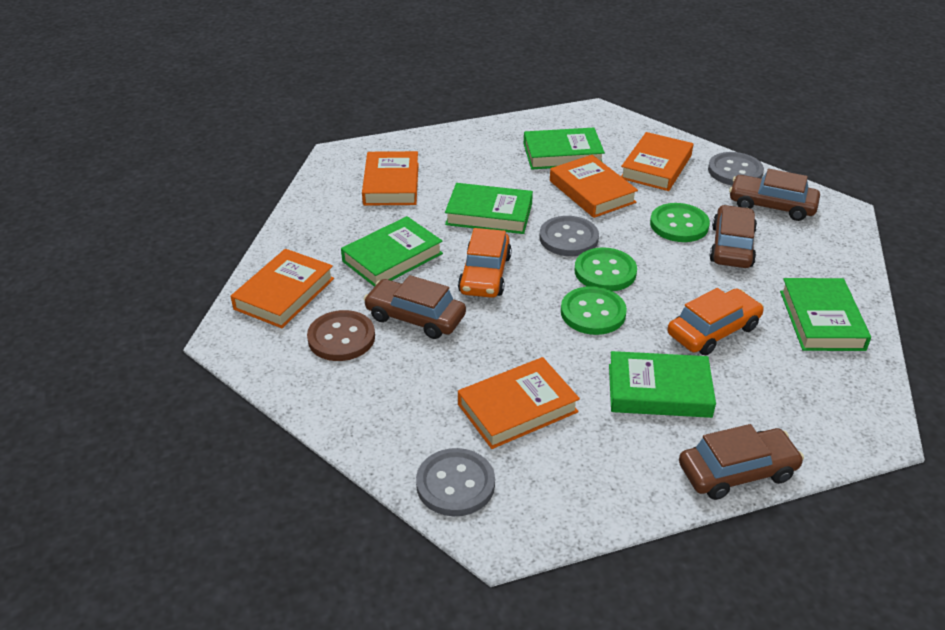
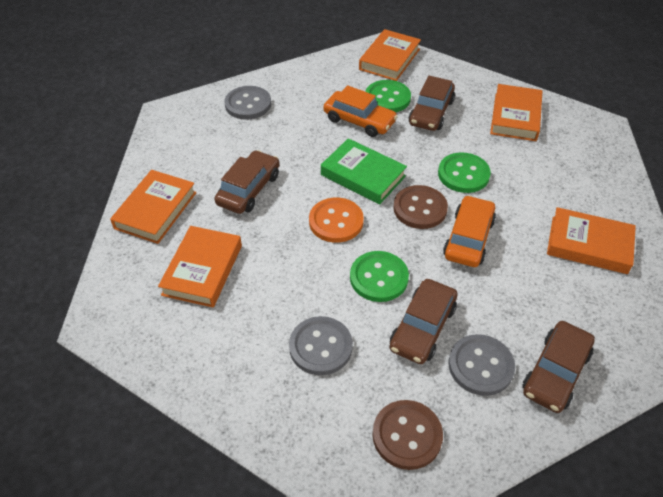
brown button: [307,310,375,361] = 1 -> [373,400,443,470] [393,185,448,229] = 2
green book: [341,216,443,287] [445,183,533,234] [524,128,605,169] [609,351,716,418] [780,278,871,351] = 5 -> [321,138,407,205] = 1
orange button: none = 0 -> [309,198,364,243] = 1

